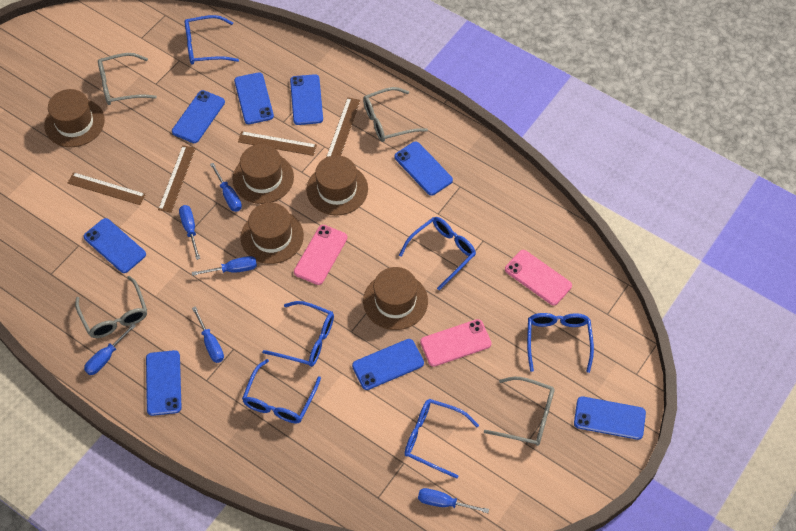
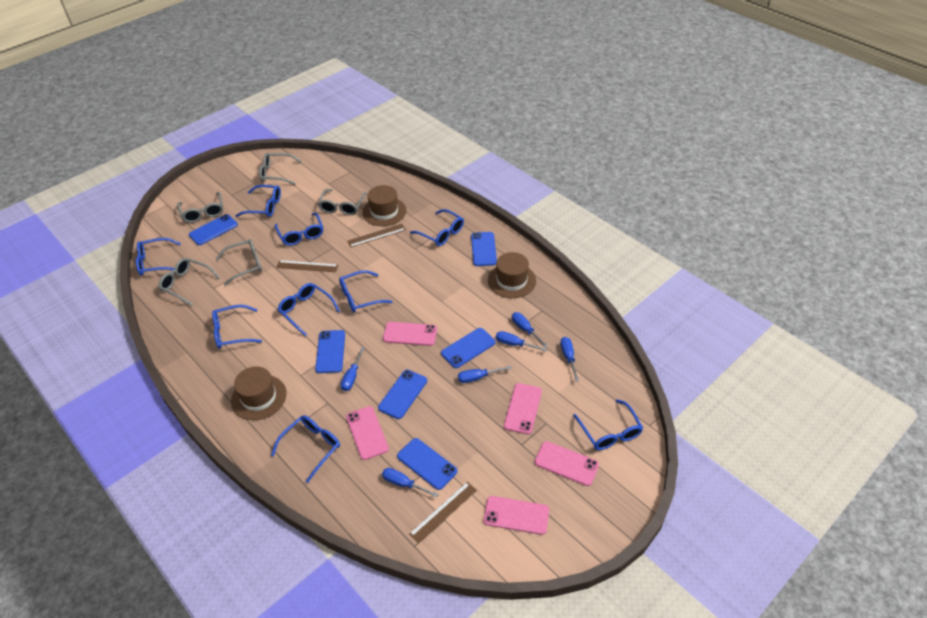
blue glasses: [185,15,239,65] [242,359,321,423] [262,301,334,367] [399,217,476,290] [404,399,479,479] [527,313,594,373] = 6 -> [136,238,181,275] [212,305,262,349] [235,185,281,217] [271,415,340,483] [274,213,323,246] [277,283,340,336] [339,270,393,312] [410,209,464,246] [573,399,643,450] = 9
blue phone: [84,218,146,273] [146,350,182,416] [172,90,225,143] [234,72,274,124] [290,74,323,125] [352,339,424,390] [394,142,453,196] [574,396,646,440] = 8 -> [189,214,238,245] [315,330,345,373] [378,370,427,419] [397,438,457,490] [441,328,495,368] [471,232,497,266] = 6
brown hat: [44,89,105,147] [232,144,294,204] [241,203,304,264] [306,155,368,215] [363,267,428,330] = 5 -> [231,366,287,420] [362,185,407,226] [488,252,536,298] = 3
brown ruler: [68,172,146,205] [158,145,196,213] [238,131,317,156] [326,97,360,158] = 4 -> [276,260,338,272] [347,224,406,248] [409,482,477,544] = 3
grey glasses: [75,276,147,338] [98,53,157,105] [363,87,428,142] [484,377,555,446] = 4 -> [158,258,220,306] [177,192,223,223] [216,239,262,286] [259,153,302,185] [318,189,367,215] = 5
pink phone: [294,225,348,285] [420,319,492,367] [505,250,572,305] = 3 -> [346,406,389,460] [383,322,437,346] [483,496,549,535] [504,383,542,434] [534,441,599,486] = 5

